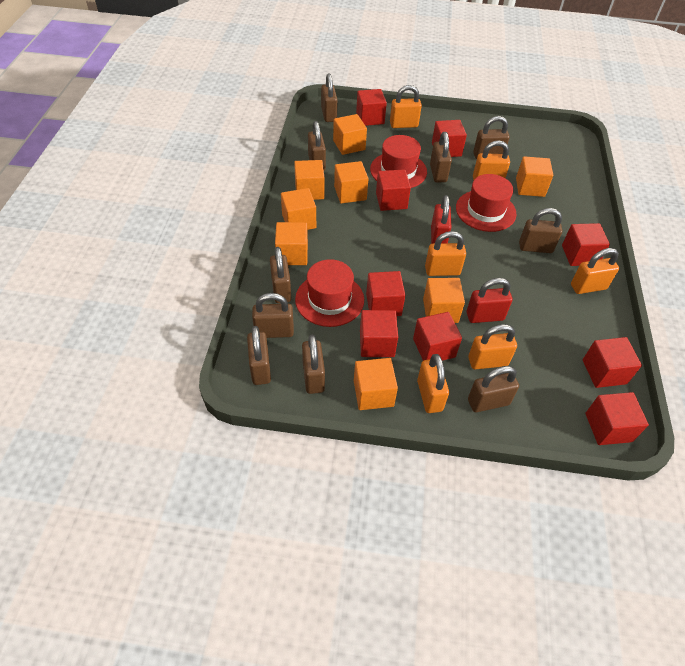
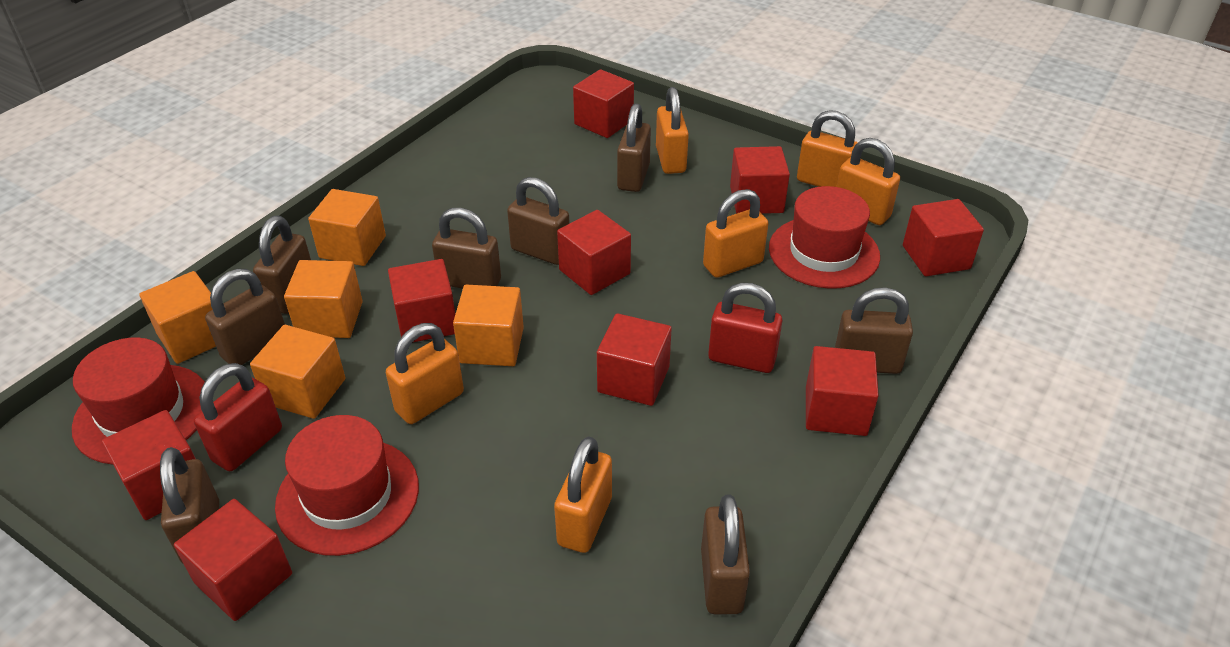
brown padlock: [247,326,271,385] [252,293,294,338] [270,247,291,303] [302,335,325,394] [308,121,326,171] [321,73,338,122] [430,132,452,182] [468,366,519,412] [473,116,510,159] [519,208,562,253] = 10 -> [160,447,219,563] [205,269,285,365] [253,216,311,314] [432,208,501,289] [507,177,570,265] [617,103,651,192] [701,495,750,615] [835,287,913,374] = 8
orange cube: [275,222,308,265] [281,188,316,230] [294,160,325,200] [333,114,367,155] [334,161,369,204] [354,358,398,410] [423,278,465,323] [516,156,553,197] = 8 -> [139,271,216,364] [250,325,346,419] [284,260,363,338] [308,189,386,266] [453,285,524,366] = 5

